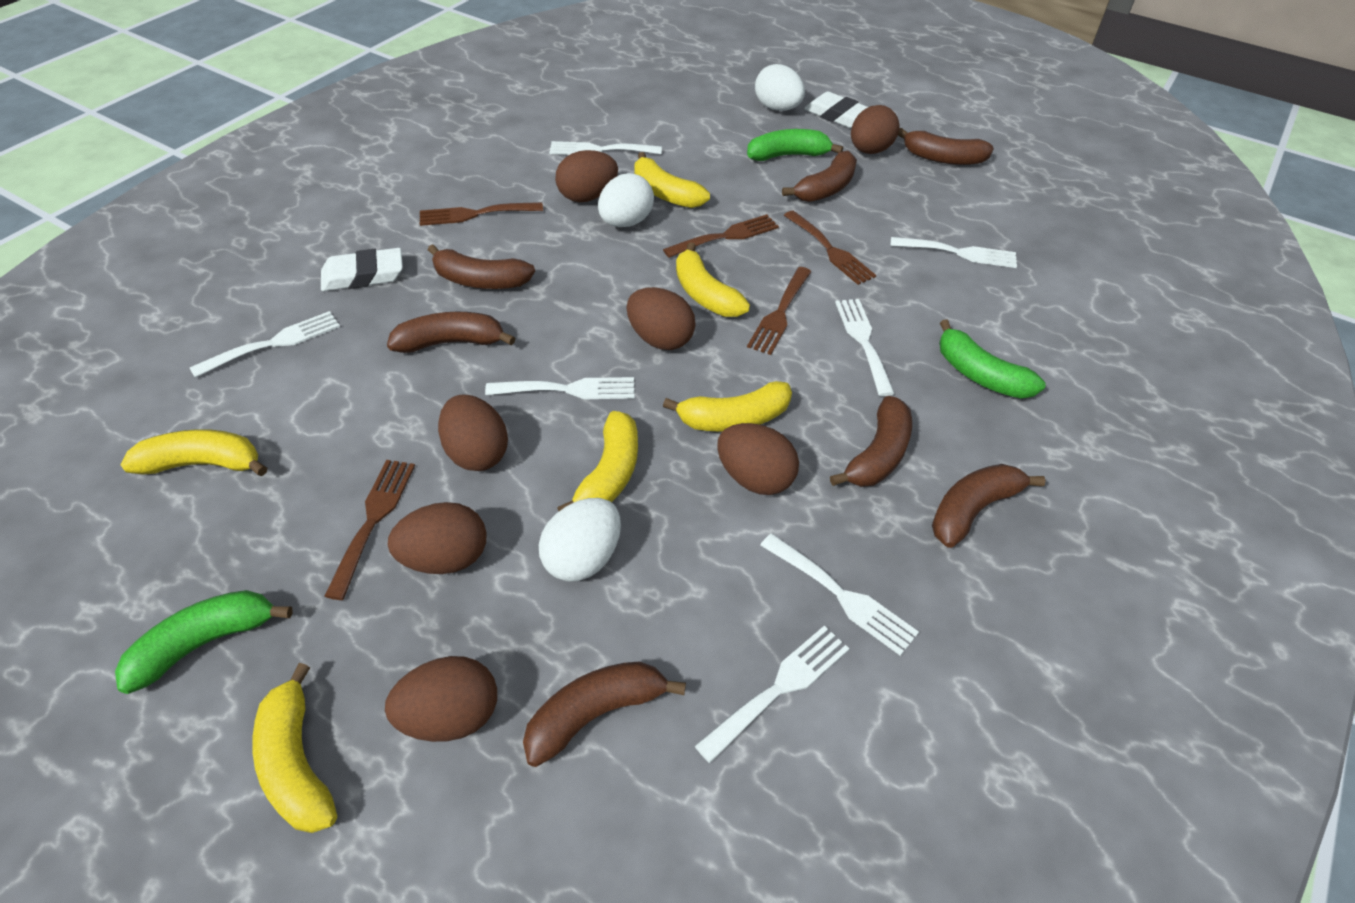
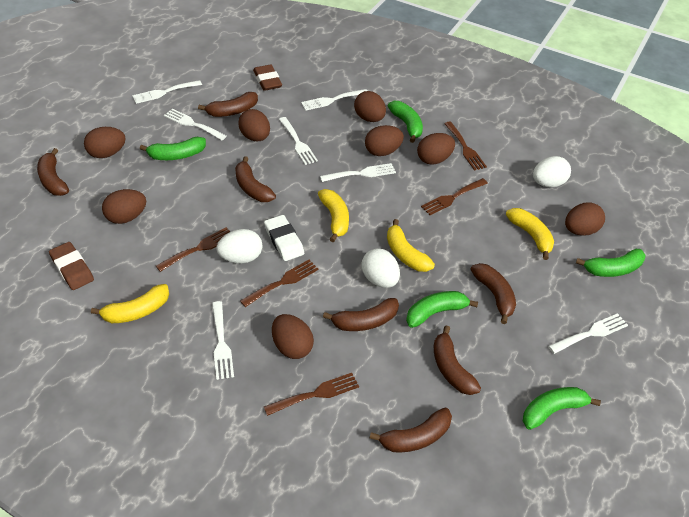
brown egg: [385,656,497,742] [388,502,487,574] [438,395,508,471] [555,150,618,202] [627,287,696,350] [717,423,799,495] [851,105,899,154] = 7 -> [84,127,126,158] [102,189,146,224] [238,109,270,141] [272,314,314,359] [354,91,386,122] [365,125,404,156] [417,133,455,165] [565,203,605,236] = 8
brown eraser: none = 0 -> [49,242,94,290] [253,65,282,91] = 2
green banana: [115,590,293,694] [747,129,843,161] [939,320,1046,399] = 3 -> [140,137,206,160] [388,101,423,143] [406,291,478,328] [523,387,601,430] [576,249,646,277] = 5
white eraser: [321,248,403,291] [804,92,868,128] = 2 -> [264,215,304,261] = 1
yellow banana: [121,429,267,476] [252,663,337,833] [557,411,638,511] [634,152,710,208] [663,381,792,431] [676,242,750,317] = 6 -> [91,284,169,323] [318,189,349,242] [387,219,435,272] [506,208,554,260] = 4

